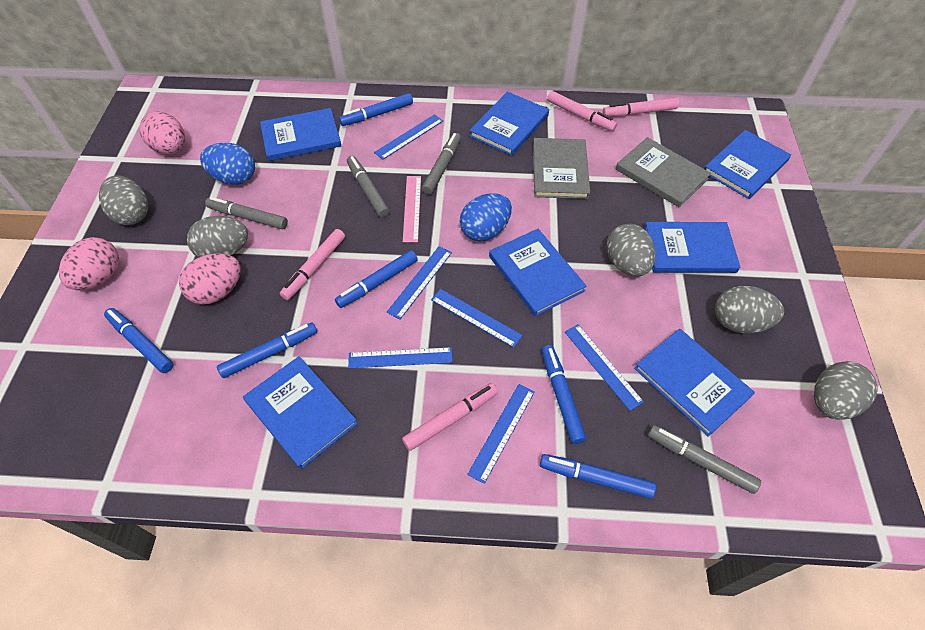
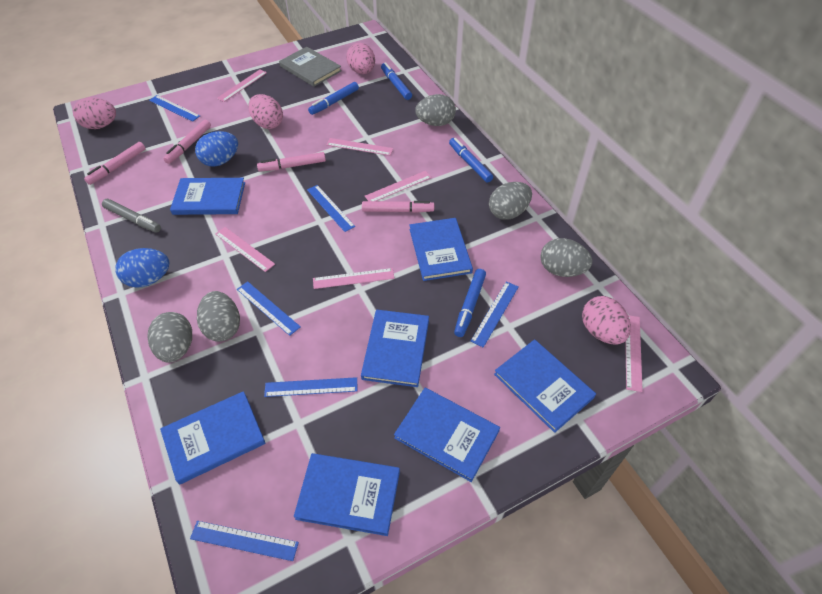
blue marker: [104,308,173,373] [217,323,317,378] [335,250,418,308] [339,93,413,126] [540,454,656,499] [542,345,586,444] = 6 -> [308,82,359,115] [381,62,412,100] [449,138,493,183] [454,269,486,337] = 4
grey book: [533,138,590,199] [616,137,711,208] = 2 -> [279,47,342,87] = 1
grey marker: [205,197,288,229] [347,156,390,218] [422,133,461,195] [648,425,761,494] = 4 -> [102,199,161,233] = 1
pink egg: [59,237,119,290] [139,111,185,154] [179,253,241,305] = 3 -> [73,97,116,129] [248,94,283,129] [346,43,375,74] [582,296,631,344] = 4
pink ruler: [403,176,421,242] = 1 -> [215,227,275,272] [217,69,267,102] [313,268,395,289] [327,138,393,156] [365,171,432,201] [625,315,643,392] = 6

